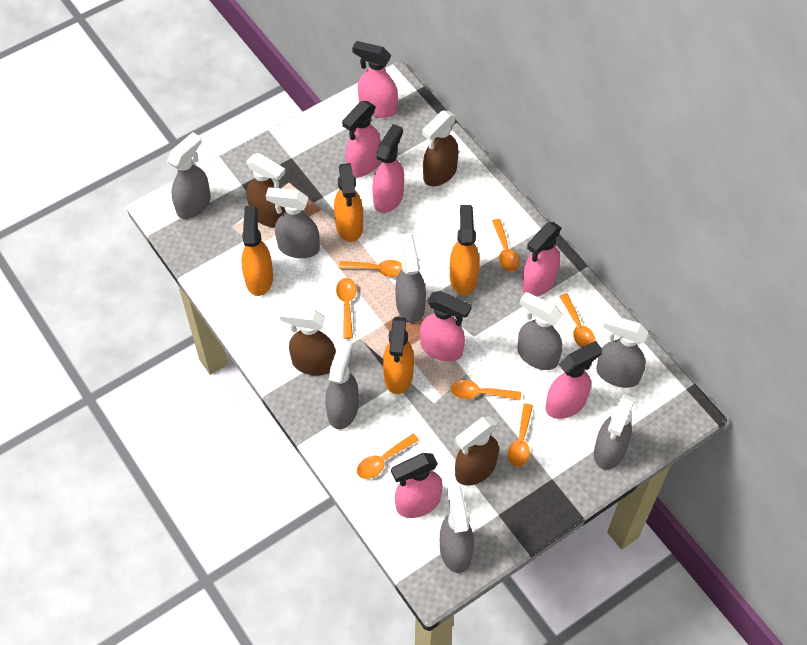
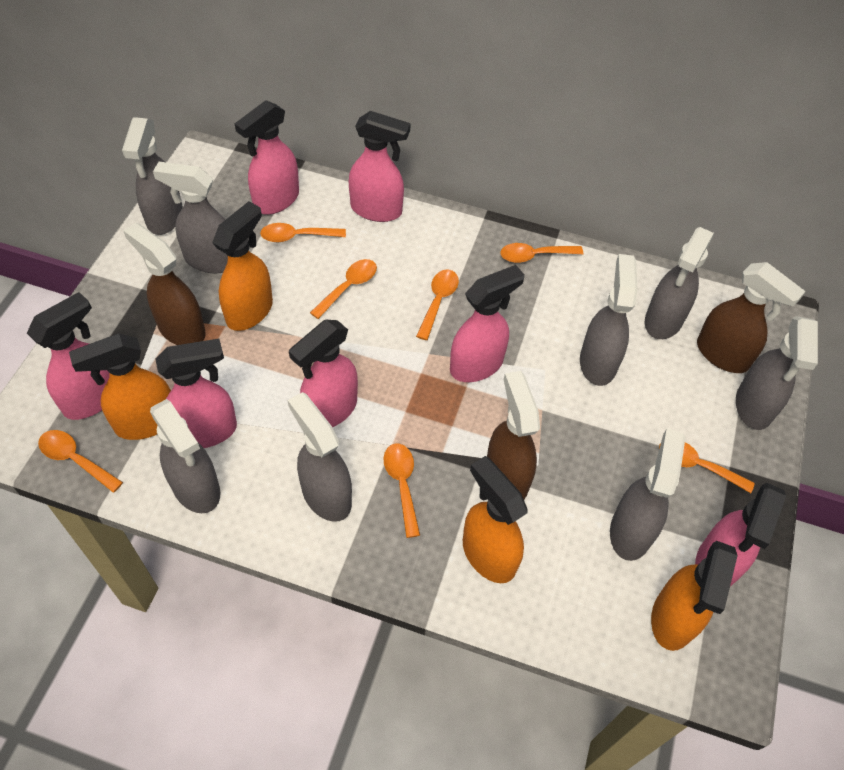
brown spray bottle: [246,153,286,227] [280,307,336,375] [423,110,459,186] [455,416,499,486] = 4 -> [124,223,206,345] [487,371,540,499] [697,262,806,373] = 3

